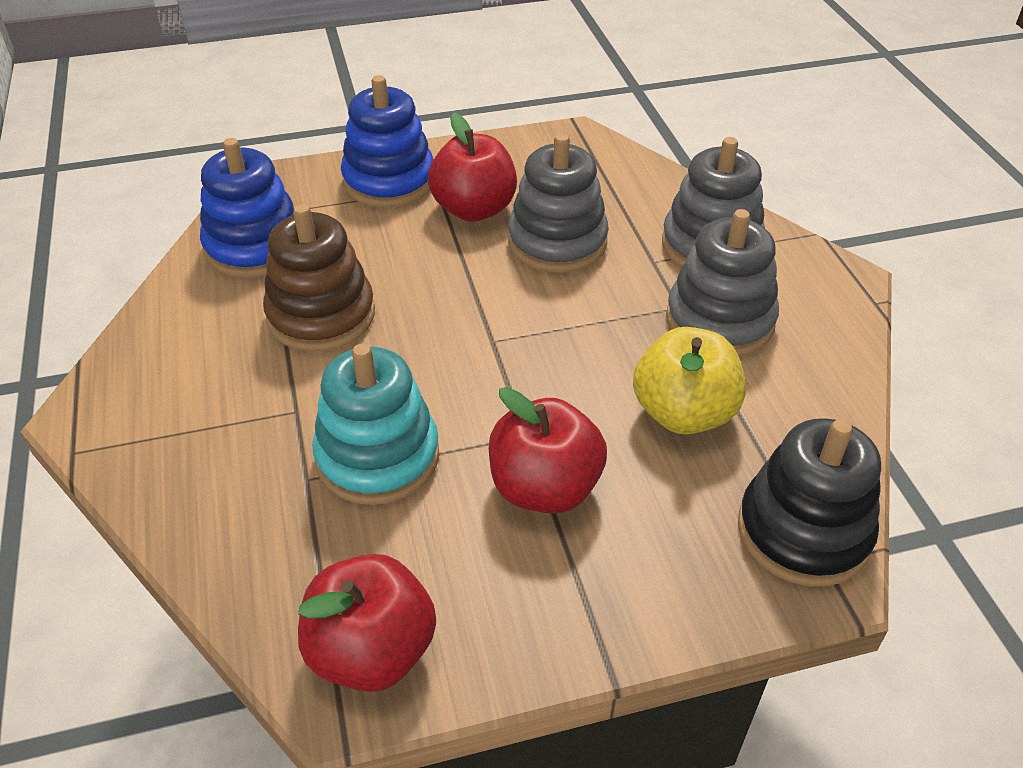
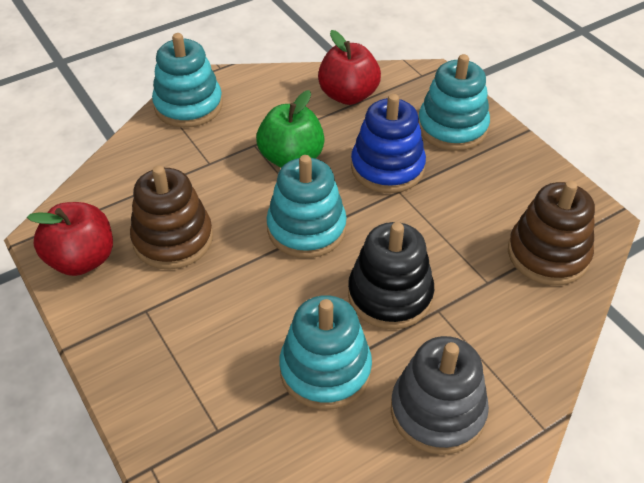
blue stacking toy: [200,138,294,278] [341,75,434,208] = 2 -> [351,94,426,193] = 1
brown stacking toy: [263,204,375,352] = 1 -> [130,165,213,269] [508,181,595,286] = 2
green apple: none = 0 -> [256,90,325,168] = 1
grey stacking toy: [508,133,609,273] [662,137,765,268] [666,209,779,356] = 3 -> [391,336,489,455] = 1
red apple: [298,554,436,692] [428,112,517,222] [489,387,607,514] = 3 -> [27,202,113,276] [318,30,381,105] = 2
turquoise stacking toy: [312,343,440,505] = 1 -> [152,33,223,128] [267,155,347,258] [279,295,372,410] [419,54,490,151] = 4
yellow apple: [633,327,746,435] = 1 -> none = 0

